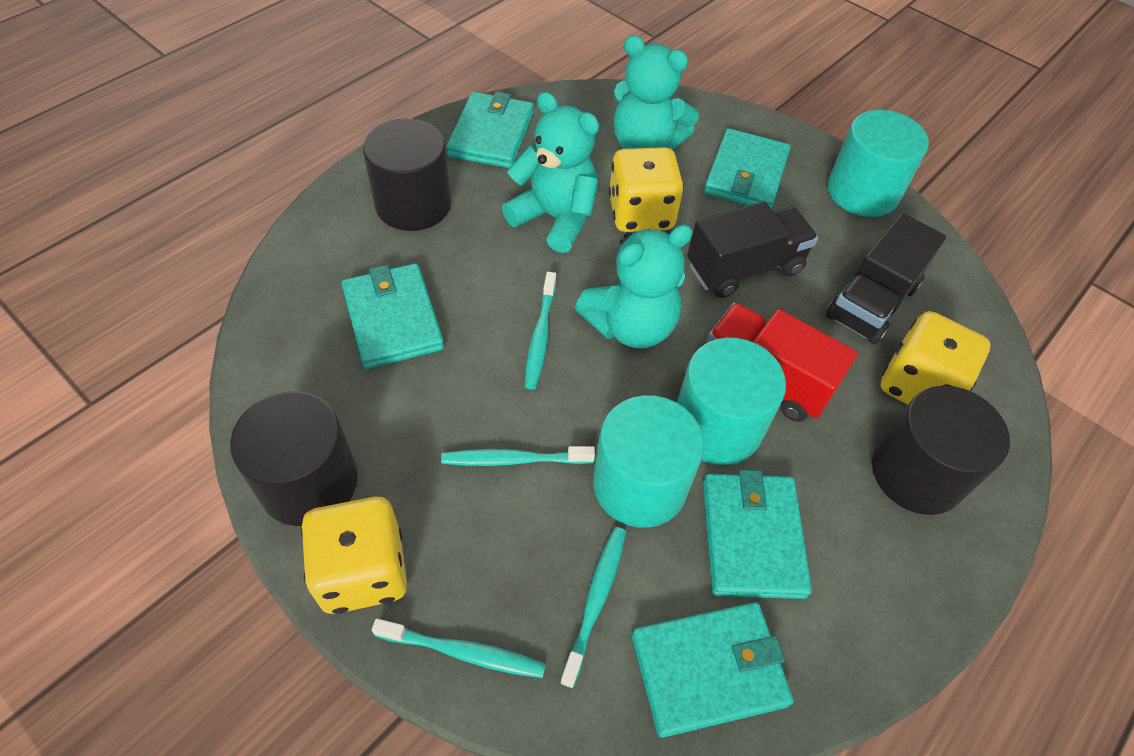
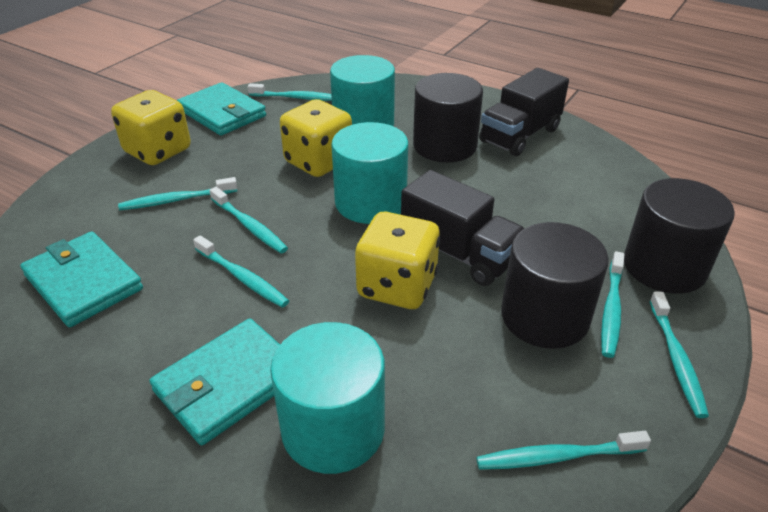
red truck: [707,303,858,422] = 1 -> none = 0
turquoise teddy bear: [502,92,599,253] [575,224,693,348] [613,35,699,150] = 3 -> none = 0
turquoise toothbrush: [372,619,546,678] [441,446,595,466] [525,272,556,389] [560,527,626,688] = 4 -> [118,177,237,210] [193,235,289,308] [209,187,288,253] [247,83,332,101] [476,431,651,470] [601,251,624,358] [650,292,709,418] = 7
turquoise wallet: [342,263,444,369] [446,92,534,168] [632,602,794,738] [703,470,812,599] [704,128,790,209] = 5 -> [20,231,143,327] [149,318,280,445] [177,82,266,136] = 3

